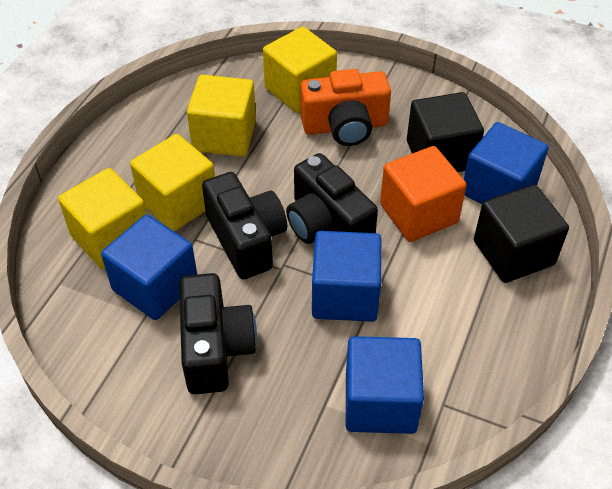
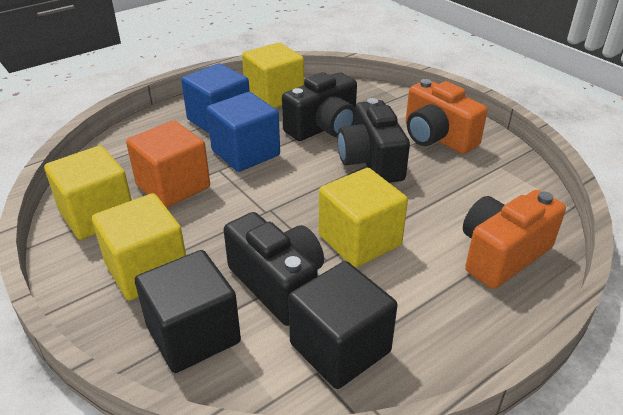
blue cube: [101,214,197,320] [312,231,382,322] [346,336,424,434] [464,122,549,204] = 4 -> [181,63,250,133] [206,92,280,172] = 2
orange camera: [300,69,391,146] = 1 -> [406,79,487,154] [463,190,566,289] = 2

